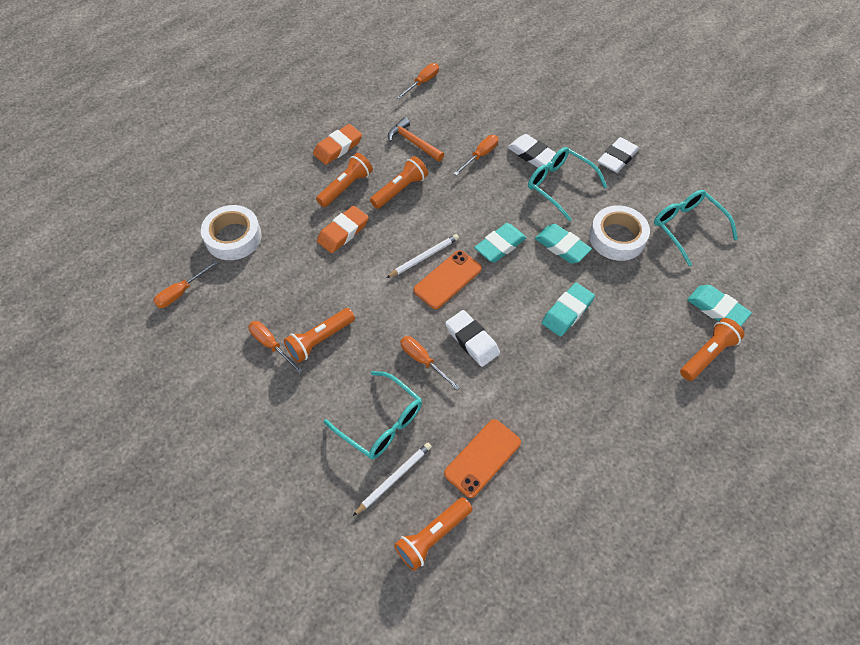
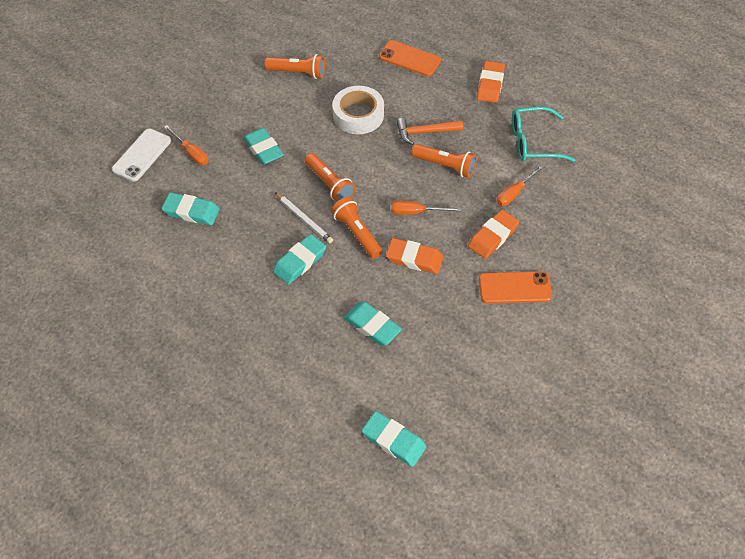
orange eraser: [313,124,362,165] [317,206,369,253] = 2 -> [386,238,443,274] [468,210,519,259] [477,61,505,103] = 3
orange flashlight: [284,308,355,363] [316,153,373,207] [370,156,428,209] [394,497,473,571] [680,318,745,381] = 5 -> [265,54,325,79] [304,153,356,202] [331,197,383,259] [411,144,477,178] = 4
orange screwdriver: [153,261,218,308] [248,321,303,374] [396,63,439,99] [400,336,460,390] [453,135,498,176] = 5 -> [164,125,208,165] [391,201,461,215] [496,164,545,206] = 3
turquoise eraser: [474,223,526,263] [535,224,592,264] [542,283,595,337] [687,285,752,326] = 4 -> [162,192,220,225] [243,128,284,165] [273,234,326,285] [344,302,402,346] [362,411,427,467] = 5
turquoise glasses: [324,371,422,459] [528,147,607,221] [654,190,738,266] = 3 -> [512,107,575,162] = 1
white eraser: [445,310,500,367] [507,134,556,168] [598,137,639,173] = 3 -> none = 0
white pencil: [353,442,432,516] [386,234,459,278] = 2 -> [275,192,333,244] = 1
white phone: none = 0 -> [112,129,171,182] = 1
white tape: [201,205,262,260] [589,205,650,261] = 2 -> [332,86,384,134] = 1

